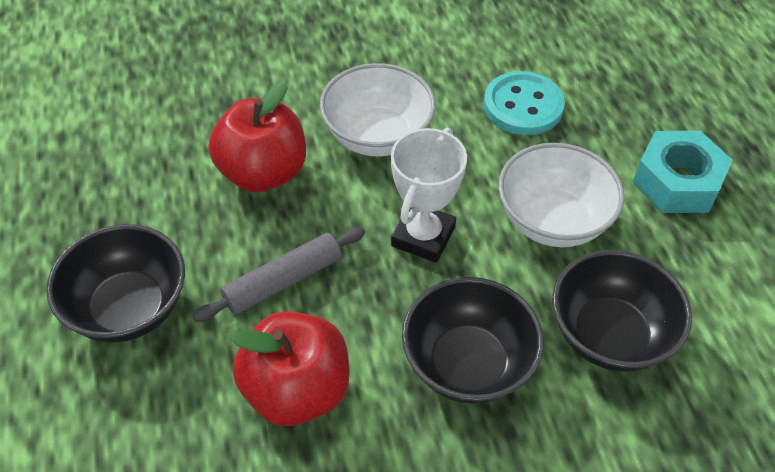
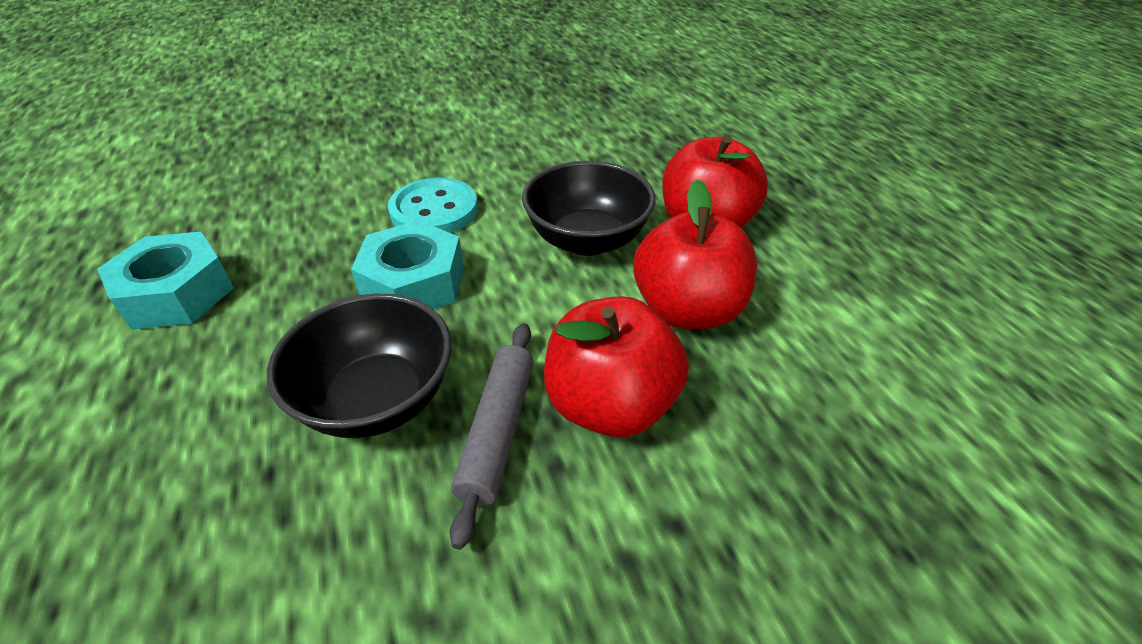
black bowl: [46,224,185,342] [402,277,544,404] [552,250,692,372] = 3 -> [267,294,451,438] [522,161,656,256] = 2
red apple: [209,81,306,192] [231,311,349,426] = 2 -> [544,296,689,437] [633,179,757,329] [662,135,768,228] = 3
turquoise nut: [632,131,733,213] = 1 -> [97,232,234,330] [351,220,464,310] = 2
white bowl: [320,63,436,156] [498,143,624,247] = 2 -> none = 0
white trophy: [391,128,467,263] = 1 -> none = 0

